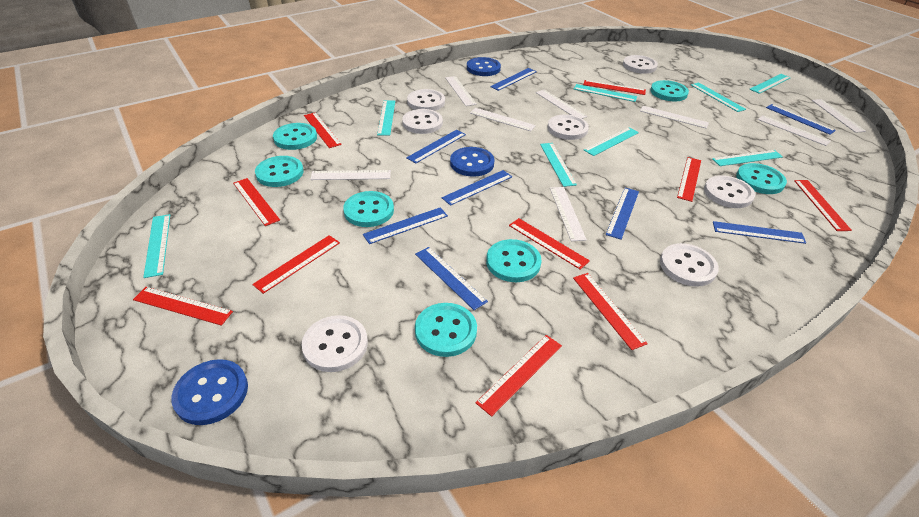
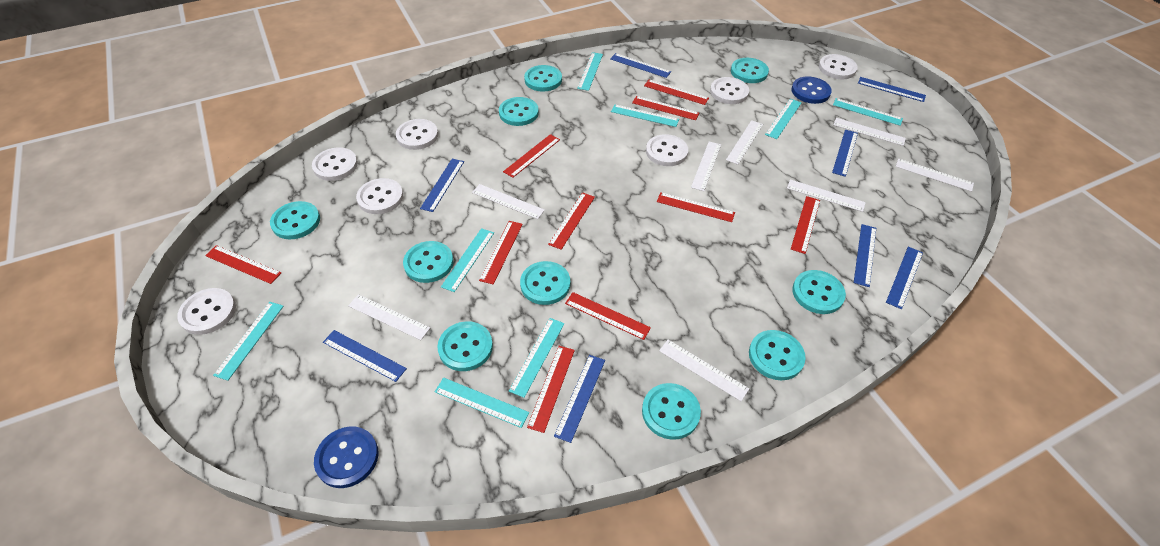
blue button: [171,359,248,425] [450,147,495,177] [467,57,501,76] = 3 -> [314,427,378,488] [791,77,832,104] = 2
turquoise button: [255,156,304,187] [273,123,317,150] [343,191,394,227] [415,303,477,357] [486,239,542,282] [650,80,689,101] [736,163,787,194] = 7 -> [270,201,320,239] [403,241,453,283] [438,321,493,371] [499,97,539,126] [520,261,570,305] [524,65,562,92] [642,383,701,440] [731,58,769,83] [749,330,806,381] [792,270,846,314] = 10

